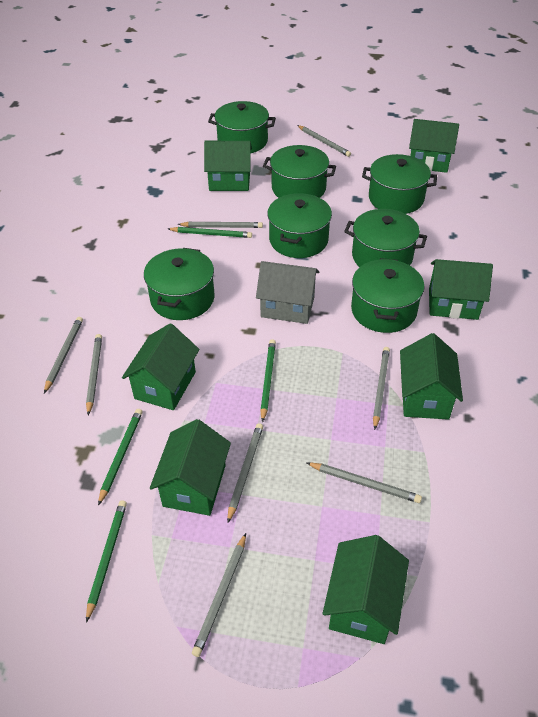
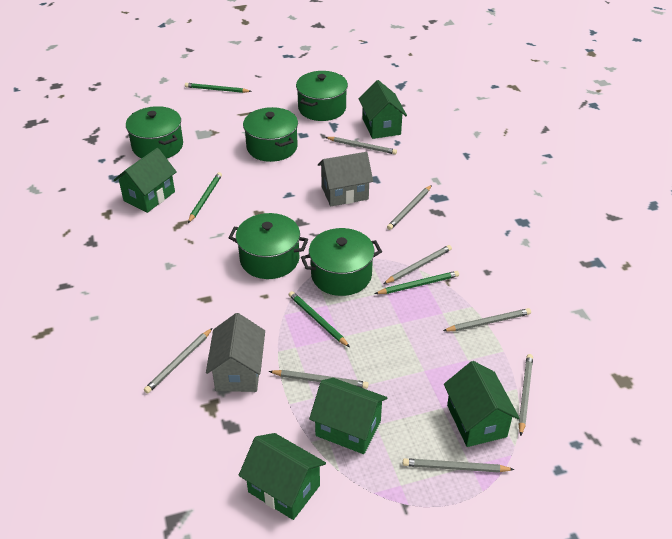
green house: [122,323,200,410] [150,419,231,516] [204,141,252,191] [323,535,409,644] [400,333,463,420] [409,119,459,173] [429,259,493,320] = 7 -> [114,148,177,213] [239,433,326,520] [309,378,387,454] [359,80,407,139] [444,361,519,447] = 5
green pot: [144,248,215,320] [208,101,276,153] [263,145,336,198] [267,193,332,258] [344,209,427,267] [351,258,424,333] [362,154,437,214] = 7 -> [126,106,183,158] [228,213,308,279] [243,107,298,162] [296,71,348,121] [301,228,382,296] = 5
grey house: [256,261,319,324] = 1 -> [206,313,265,392] [318,152,373,206] = 2

